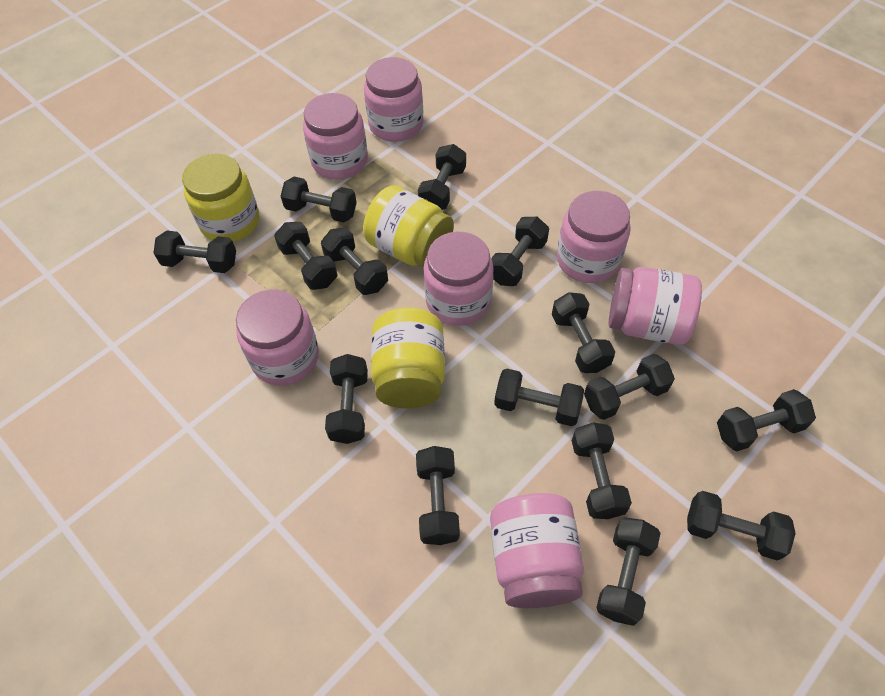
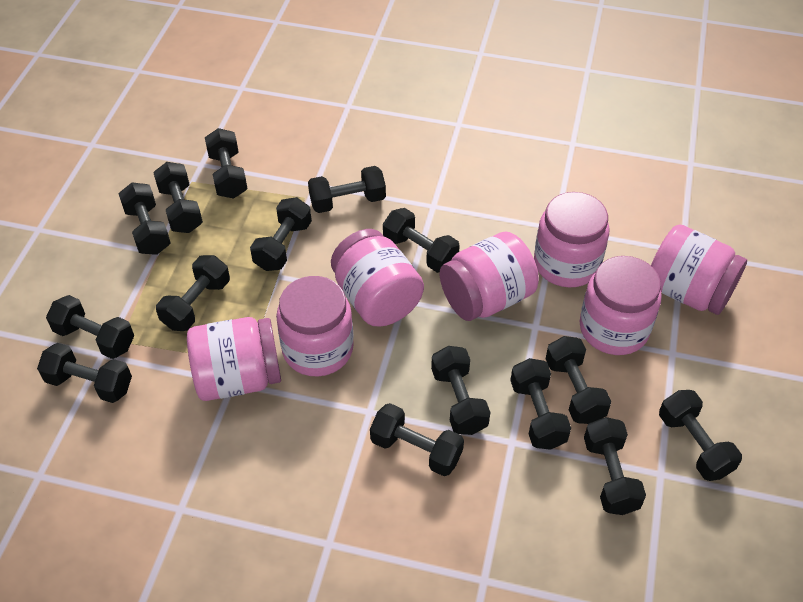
yellow jar: [182,154,259,242] [363,186,454,268] [371,307,445,409] = 3 -> none = 0

